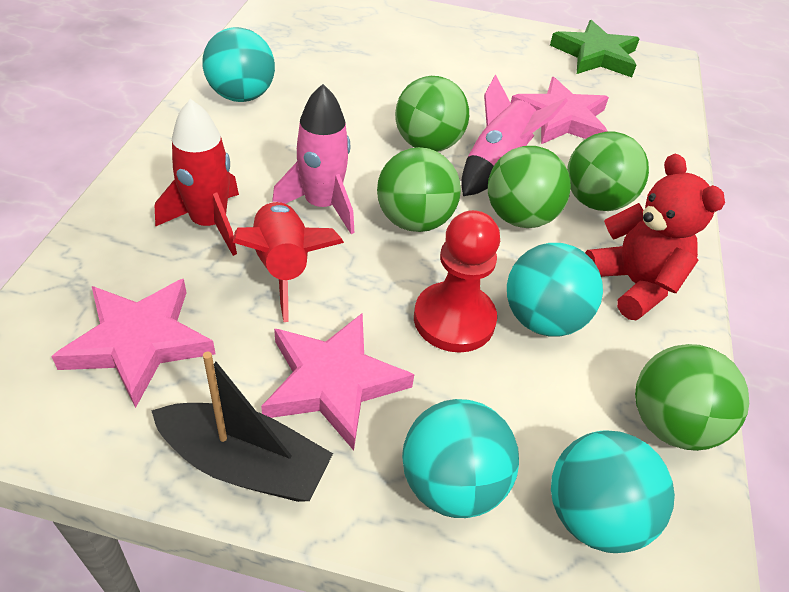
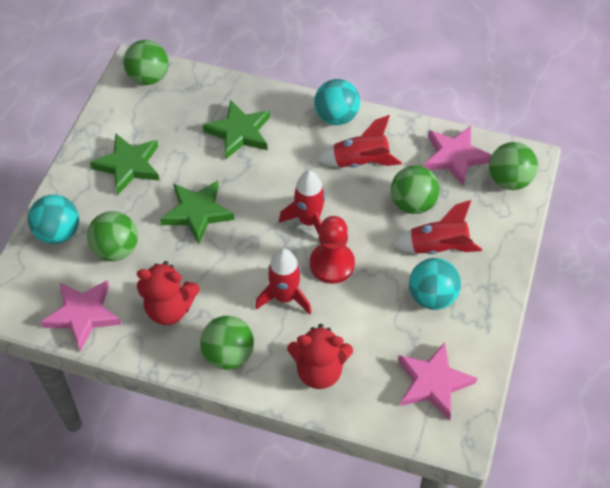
black boat: [151,352,333,502] = 1 -> none = 0
green star: [550,20,639,77] = 1 -> [90,134,160,195] [160,180,234,244] [203,100,270,159] = 3
pink rocket: [272,84,354,234] [461,75,568,196] = 2 -> none = 0
red rocket: [155,99,239,256] [233,202,344,322] = 2 -> [255,249,312,314] [279,170,325,235] [317,115,402,168] [392,200,482,254] = 4
red teddy bear: [585,154,725,321] = 1 -> [137,261,199,325] [287,324,353,389] = 2
turquoise ball: [202,27,275,102] [402,399,519,518] [507,243,603,336] [551,430,675,553] = 4 -> [28,195,79,244] [314,79,360,125] [409,258,461,310] = 3

